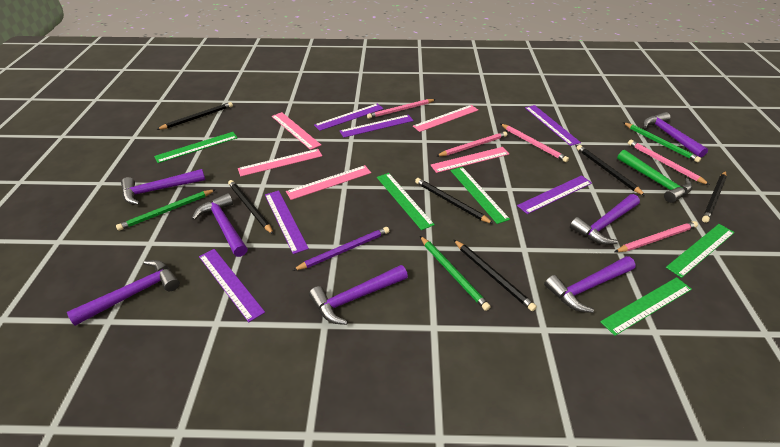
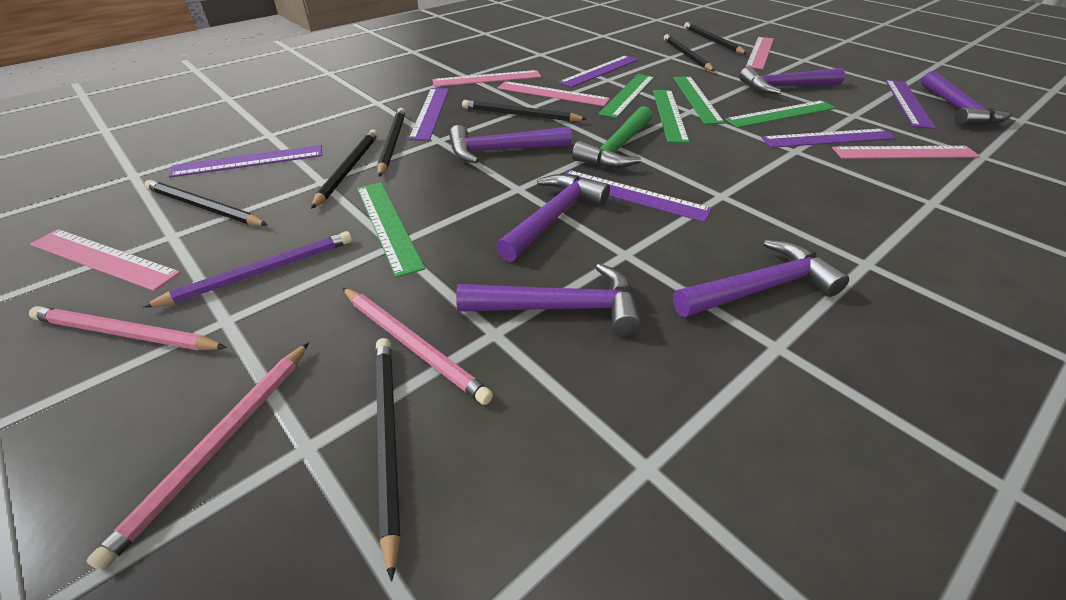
black pencil: [156,102,233,130] [228,180,274,235] [415,178,493,224] [454,240,537,311] [576,145,646,196] [702,171,727,223] = 6 -> [144,180,267,226] [311,129,378,209] [376,338,400,582] [377,108,406,177] [462,100,586,121] [664,34,715,71] [684,22,747,54] = 7
green pencil: [116,189,216,231] [420,236,491,311] [623,122,701,163] = 3 -> none = 0
pink pencil: [367,99,436,119] [437,131,507,156] [501,124,569,162] [615,221,698,252] [628,140,710,185] = 5 -> [29,306,227,350] [87,342,309,571] [342,288,493,405] = 3
purple hammer: [67,260,180,326] [121,169,205,205] [192,193,248,257] [309,265,408,325] [544,256,636,313] [570,194,640,245] [643,112,708,157] = 7 -> [449,125,572,163] [456,263,642,336] [496,174,610,262] [673,239,849,317] [739,67,845,94] [921,71,1012,126] = 6

